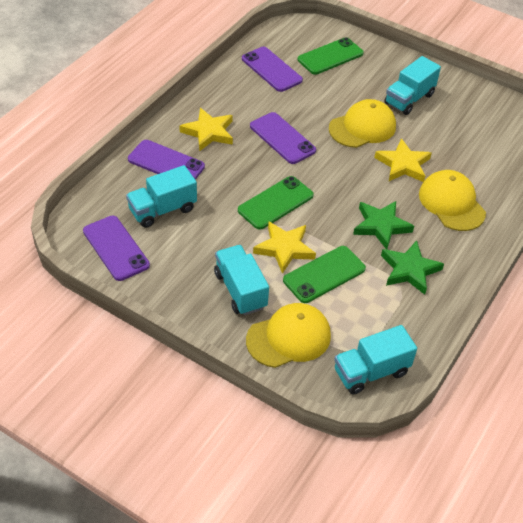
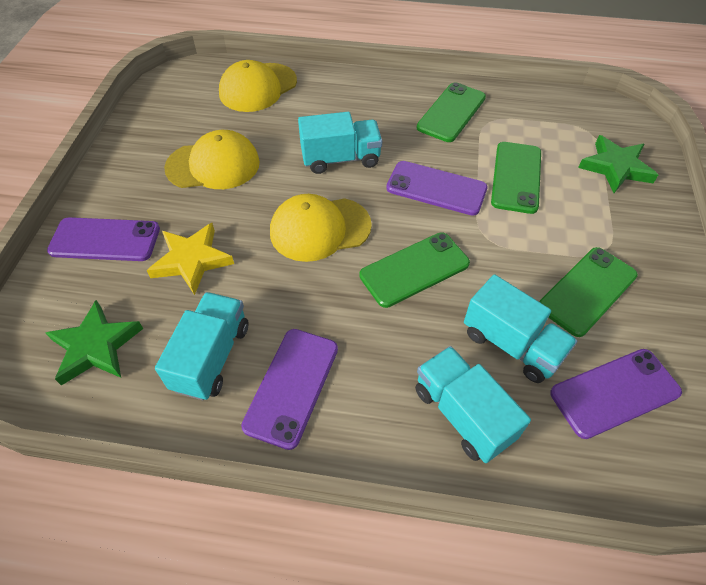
green phone: [238,176,314,230] [283,246,366,303] [298,37,364,75] = 3 -> [359,232,470,308] [416,82,486,142] [491,142,541,214] [539,247,638,337] = 4
yellow star: [179,108,233,152] [253,221,316,274] [374,138,432,182] = 3 -> [147,223,234,295] = 1

